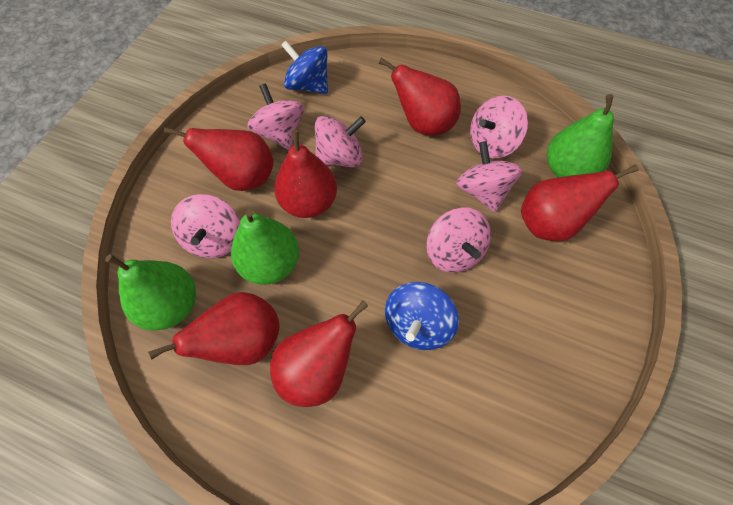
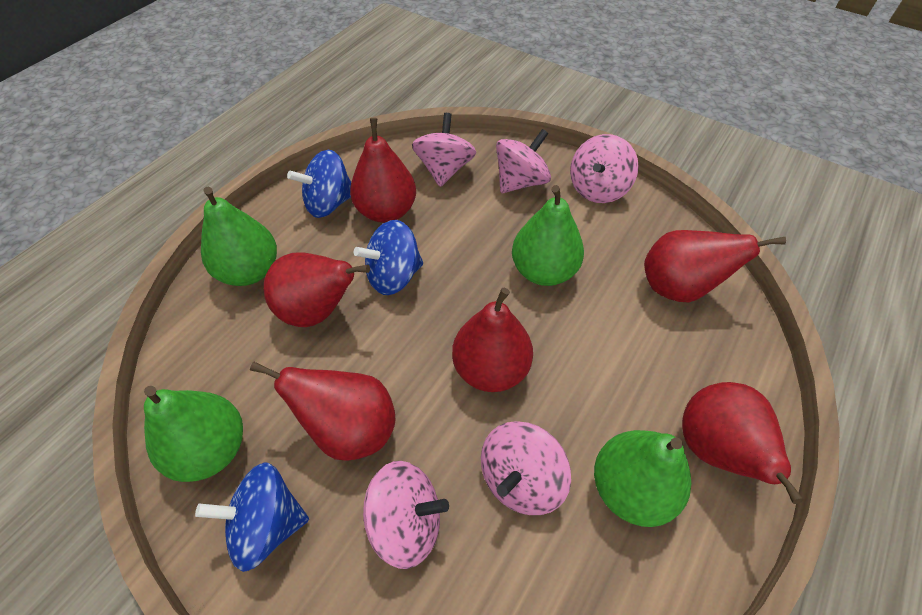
blue spinning top: [281,41,328,94] [385,282,459,350] = 2 -> [195,462,309,572] [287,150,351,218] [354,220,423,295] = 3
green pear: [105,254,196,331] [231,209,299,285] [547,94,614,178] = 3 -> [144,386,243,482] [201,187,277,286] [512,185,584,286] [594,430,691,527] = 4
pink spinning top: [171,194,240,258] [247,83,304,150] [315,116,366,167] [427,207,491,273] [456,141,523,212] [470,96,528,158] = 6 -> [363,461,449,569] [412,113,476,187] [481,421,571,515] [496,129,551,193] [570,134,639,203] = 5

